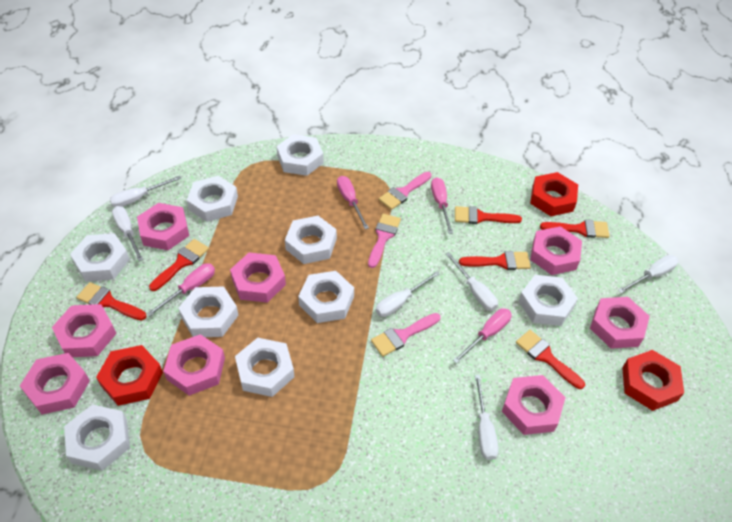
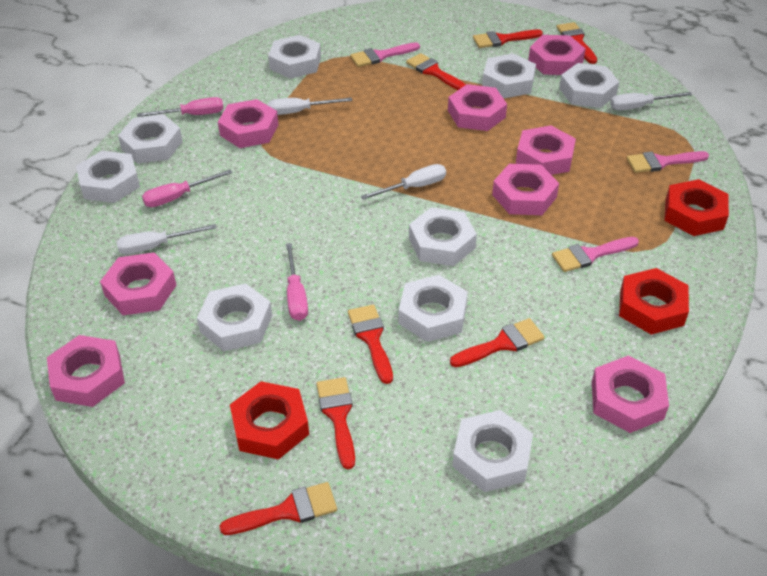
pink screwdriver: [147,263,215,316] [337,176,369,229] [431,177,453,234] [453,308,512,363] = 4 -> [137,97,224,117] [142,169,233,207] [286,243,308,321] = 3
red brush: [77,282,146,321] [149,239,209,291] [455,206,522,224] [459,251,531,270] [516,330,585,389] [540,220,610,238] = 6 -> [219,482,337,535] [316,377,355,469] [348,305,393,384] [406,53,466,90] [450,318,545,367] [473,30,543,48] [556,22,597,64] = 7
white screwdriver: [110,176,182,207] [112,206,143,261] [376,271,440,317] [446,252,498,311] [475,375,499,460] [618,255,678,293] = 6 -> [116,224,216,254] [268,98,352,115] [361,164,446,200] [610,92,692,111] = 4

